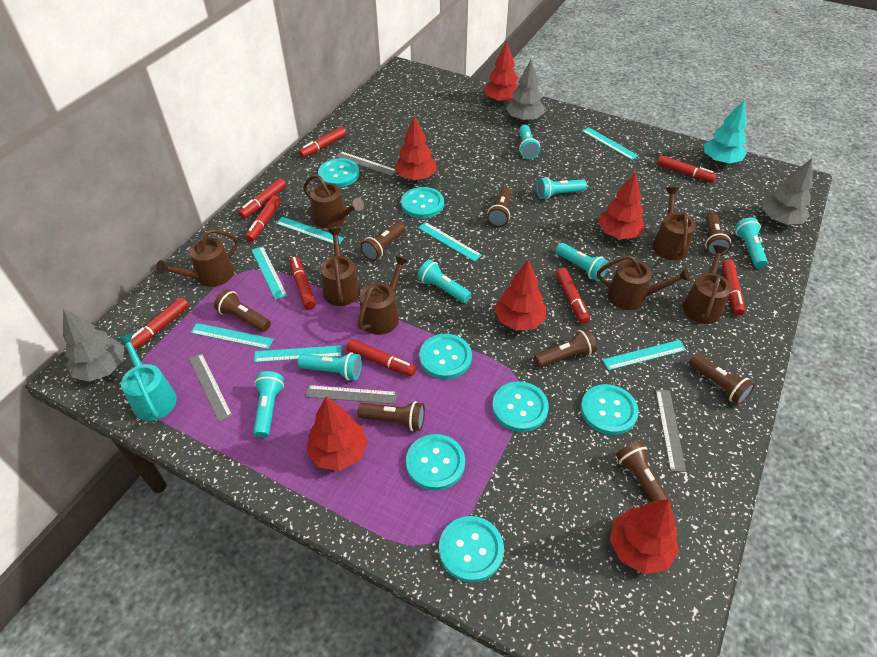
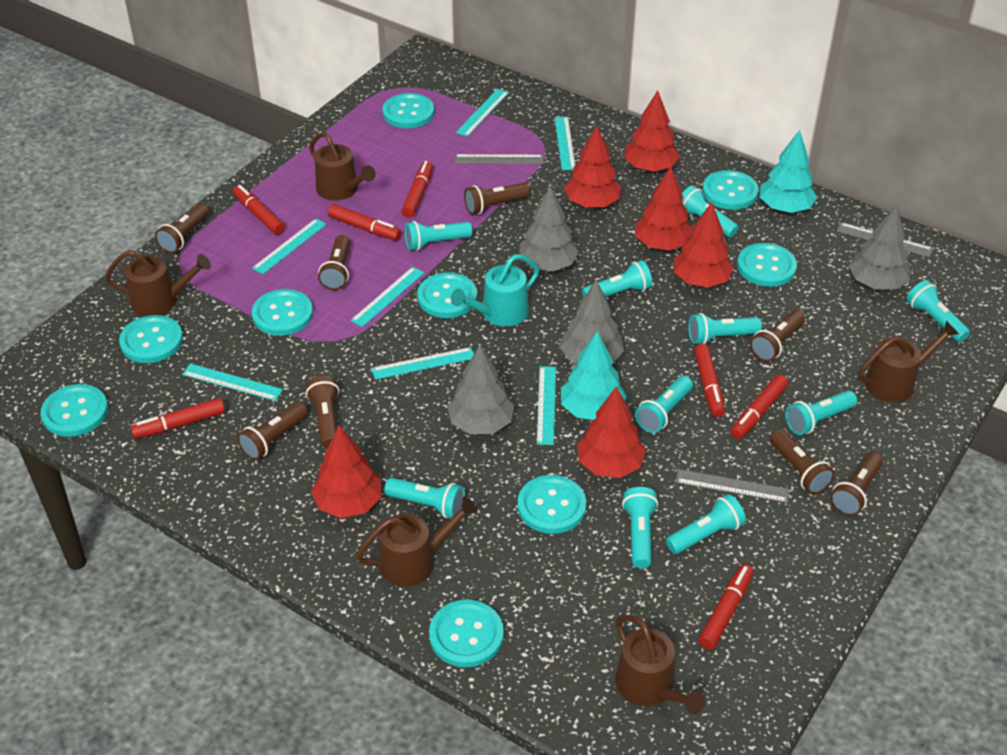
brown watering can: [156,229,238,287] [303,174,364,229] [321,228,360,306] [358,256,408,335] [597,255,691,310] [653,187,696,260] [683,245,731,324] = 7 -> [105,250,211,317] [309,132,376,200] [356,496,478,587] [615,615,705,714] [858,321,959,402] = 5
grey ruler: [189,353,233,422] [305,385,397,404] [336,151,396,176] [656,390,686,472] = 4 -> [454,154,543,164] [676,469,790,503] [837,222,933,257] = 3
grey tree: [63,308,124,382] [506,60,544,122] [762,158,813,225] = 3 -> [447,345,514,434] [519,186,579,271] [560,280,624,364] [849,205,910,289] = 4
red marker: [131,297,189,350] [238,178,286,219] [245,195,281,242] [289,256,316,309] [299,127,346,158] [346,339,416,376] [556,268,590,324] [657,155,717,183] [722,259,745,316] = 9 -> [131,398,225,439] [233,185,285,235] [328,204,401,241] [402,161,433,218] [694,344,725,417] [698,564,754,650] [731,375,788,439] = 7
turquoise button: [318,158,359,187] [401,187,444,218] [406,434,465,491] [419,334,472,379] [439,516,504,583] [492,381,549,432] [581,384,639,435] = 7 -> [41,384,108,437] [119,315,183,363] [252,289,313,336] [382,93,434,128] [417,273,477,318] [429,600,504,667] [518,475,586,534] [702,170,759,210] [737,243,797,287] = 9
turquoise flashlight: [253,371,284,438] [297,352,362,381] [417,260,471,303] [519,125,540,159] [537,177,587,200] [556,243,609,281] [735,217,768,268] = 7 -> [384,478,465,518] [404,221,472,251] [582,260,652,297] [622,487,658,568] [635,376,693,433] [666,494,746,554] [681,186,739,237] [688,313,762,344] [785,390,857,435] [907,280,970,342] = 10
turquoise tree: [704,99,747,164] = 1 -> [561,331,627,420] [760,130,817,213] = 2

